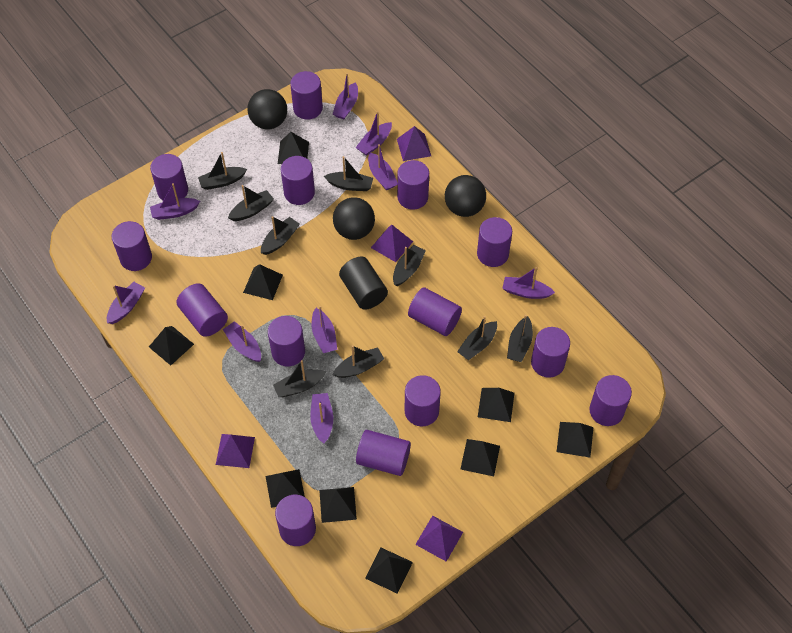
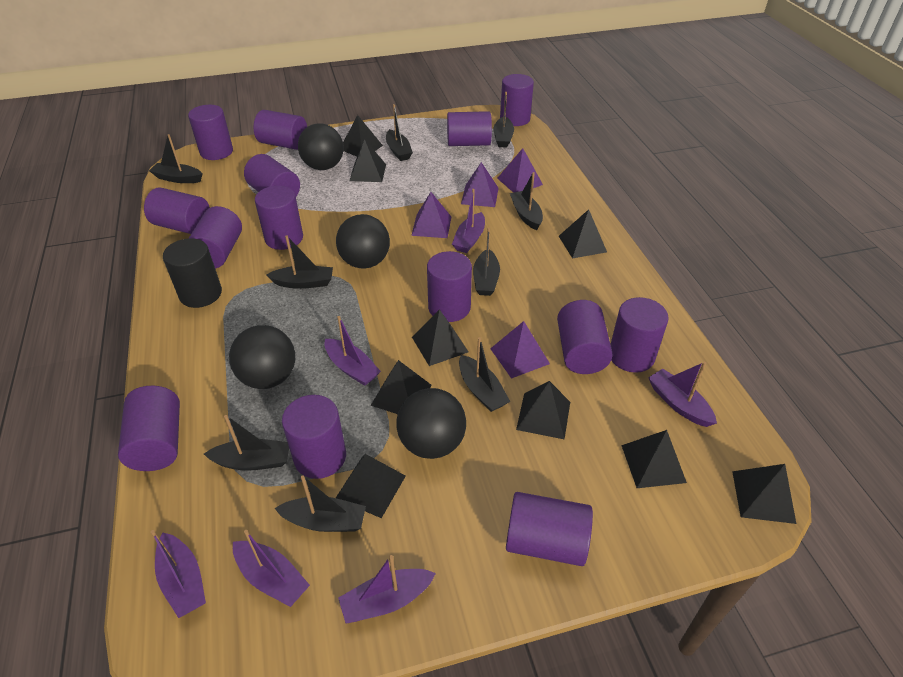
black ball: [247,89,287,129] [333,197,375,240] [445,175,486,217] = 3 -> [229,325,295,389] [298,123,344,170] [336,214,390,269] [396,388,466,459] = 4
purple boat: [107,282,145,324] [150,183,200,220] [223,321,261,362] [310,393,333,444] [311,306,337,353] [333,73,358,119] [356,111,392,156] [368,144,397,190] [502,267,555,299] = 9 -> [150,530,206,618] [233,530,310,607] [325,316,381,386] [338,555,436,623] [452,189,485,253] [648,362,717,427] = 6

